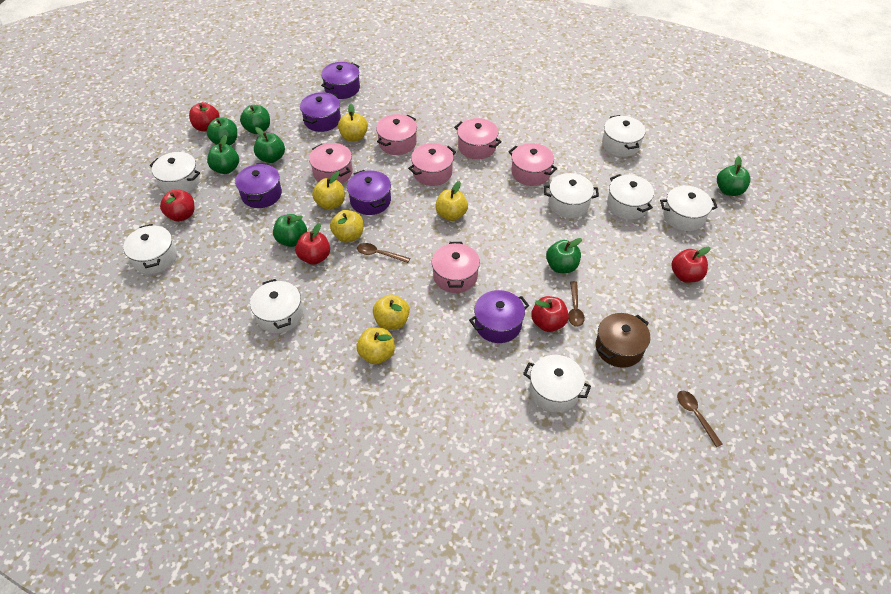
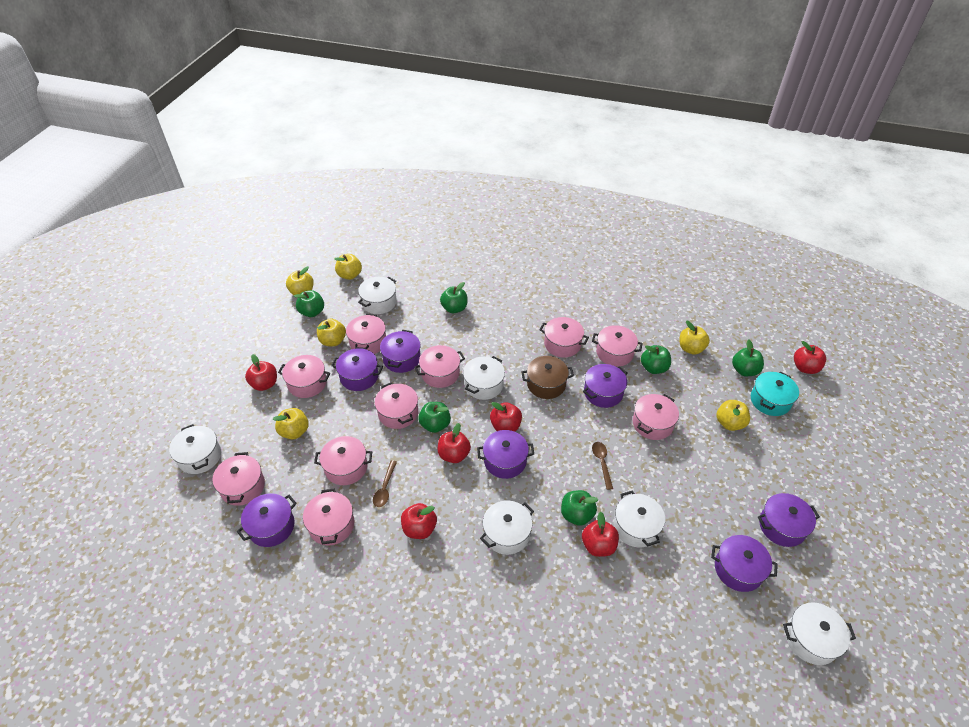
brown spoon: [357,243,410,263] [568,281,585,327] [677,391,722,447] = 3 -> [373,460,397,507] [592,442,613,490] = 2
green apple: [207,117,237,145] [207,135,239,174] [240,105,270,134] [254,127,285,163] [273,214,307,247] [546,238,582,273] [717,156,751,196] = 7 -> [294,290,324,317] [418,402,451,433] [440,282,468,313] [561,490,598,526] [641,345,671,374] [732,339,764,376] = 6
pink pot: [309,143,353,184] [376,114,417,155] [408,143,456,186] [432,242,480,293] [454,118,502,159] [509,143,557,186] = 6 -> [212,452,265,506] [278,355,330,398] [303,489,354,546] [314,436,372,485] [346,314,386,354] [375,382,418,429] [414,345,465,388] [539,317,589,358] [592,325,643,366] [633,394,679,440] = 10
purple pot: [235,163,282,208] [300,92,341,132] [321,62,360,99] [347,170,391,215] [469,290,529,343] = 5 -> [237,493,297,547] [331,348,383,391] [380,330,421,373] [477,430,534,479] [583,364,627,408] [711,535,778,592] [758,493,820,547] = 7
red apple: [160,190,195,222] [189,102,220,132] [295,223,330,265] [531,296,569,332] [671,247,711,283] = 5 -> [245,354,277,391] [401,503,437,539] [438,423,471,463] [490,402,522,432] [582,512,619,557] [794,341,826,374] = 6
turquoise pot: none = 0 -> [751,372,799,416] = 1
white pot: [123,224,177,274] [150,152,200,193] [250,279,303,333] [523,355,591,412] [544,173,599,218] [602,115,646,157] [607,174,654,220] [660,186,718,231] = 8 -> [169,424,221,474] [358,277,397,314] [463,356,505,400] [480,501,534,555] [614,491,665,547] [783,602,856,665] = 6

